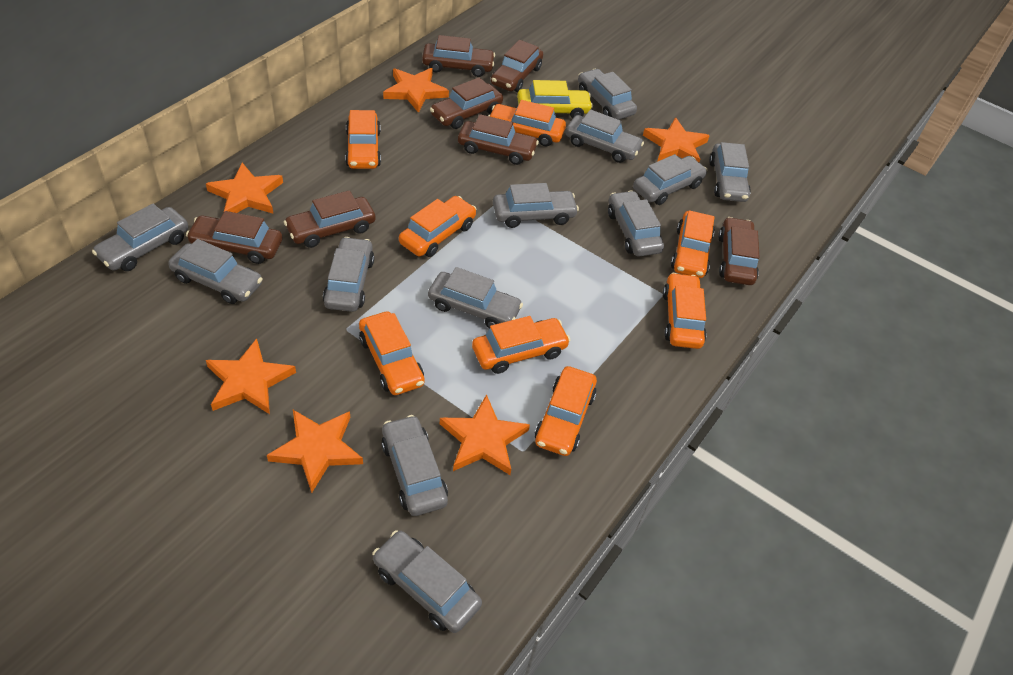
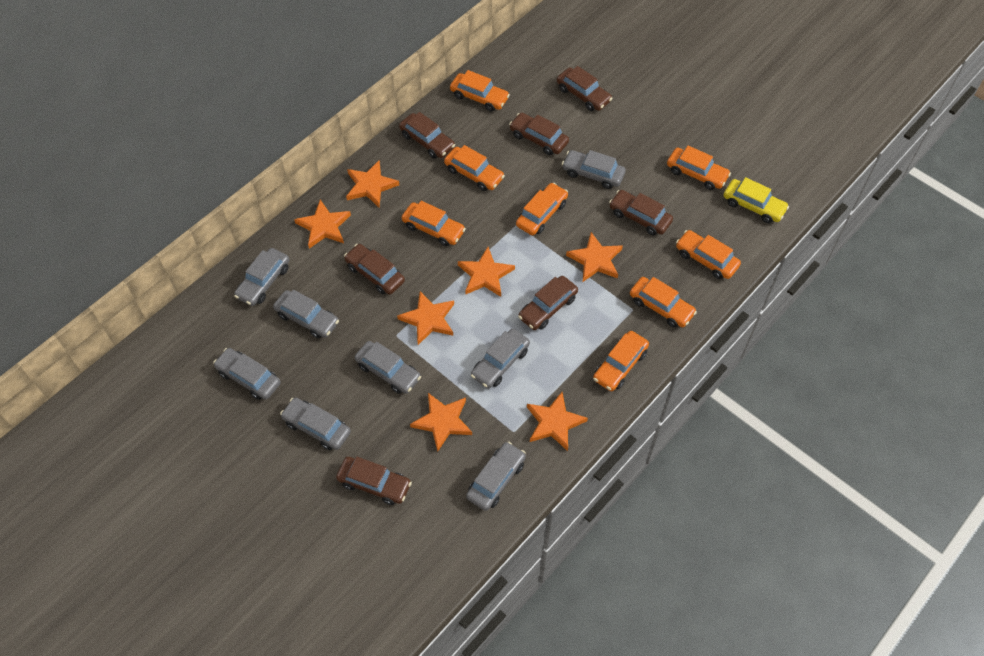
grey car: [92,204,188,271] [168,239,263,304] [323,237,374,312] [372,530,482,633] [381,415,448,516] [428,267,523,329] [493,183,579,228] [565,109,644,163] [578,69,637,120] [608,190,664,257] [633,154,707,205] [709,142,751,202] = 12 -> [213,348,281,400] [234,248,289,306] [273,290,339,339] [280,397,351,450] [354,341,421,394] [466,442,526,511] [471,329,530,389] [562,150,626,189] = 8
orange star: [206,163,283,213] [206,339,296,414] [267,410,363,493] [383,68,449,113] [440,394,530,475] [643,117,710,162] = 6 -> [294,200,351,248] [346,161,399,207] [397,291,454,345] [410,393,472,451] [458,247,515,297] [527,392,588,451] [566,232,623,282] = 7

